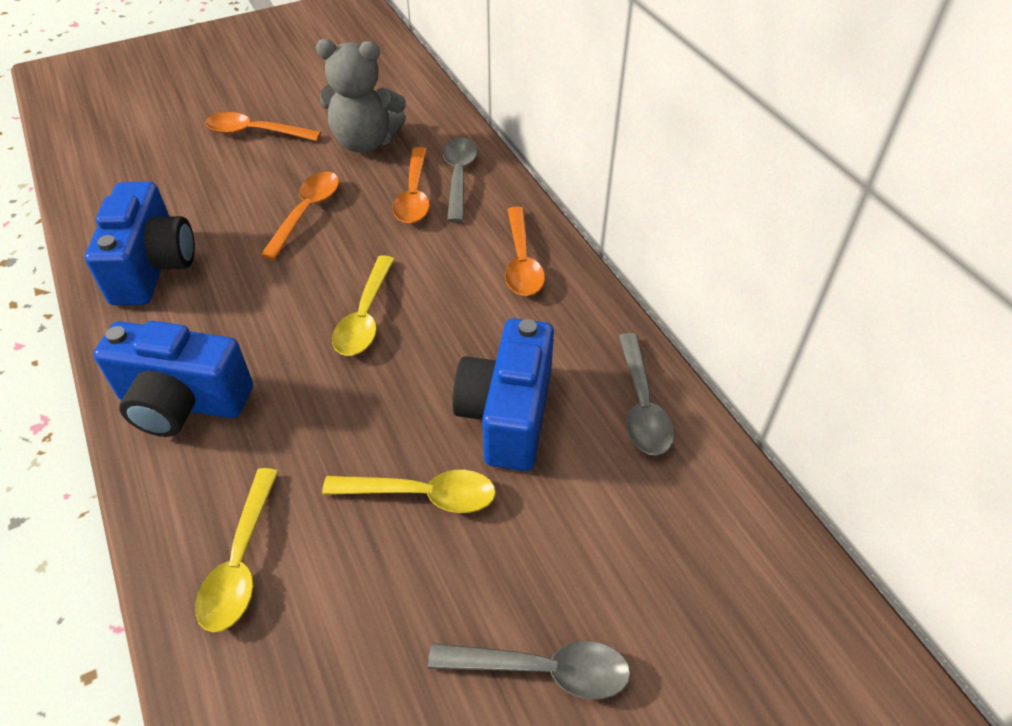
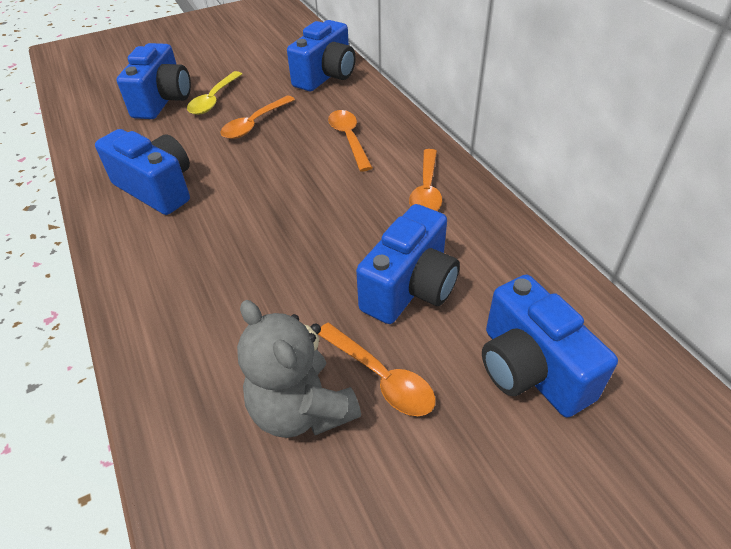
blue camera: [85,182,195,305] [93,321,253,437] [452,318,554,471] = 3 -> [95,129,190,215] [116,43,191,119] [287,20,356,91] [356,204,460,324] [482,275,618,418] = 5
grey spoon: [428,641,631,699] [443,137,477,222] [619,333,675,456] = 3 -> none = 0
yellow spoon: [195,468,279,632] [322,470,496,513] [332,255,395,356] = 3 -> [187,71,242,115] = 1

